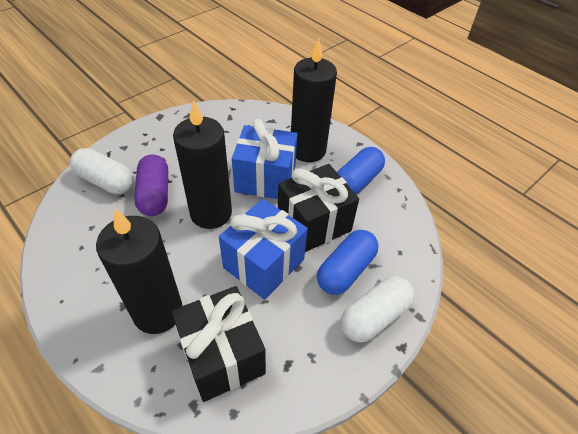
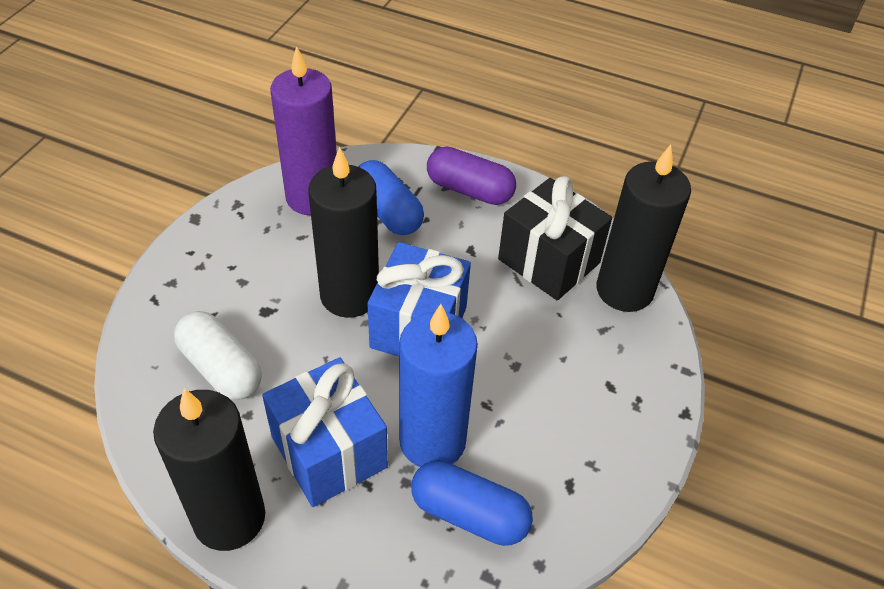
black gift: [172,286,266,402] [278,164,359,252] = 2 -> [498,176,612,300] = 1
blue candle: none = 0 -> [399,304,478,467] = 1
purple candle: none = 0 -> [270,46,337,215] = 1
white capsule: [70,148,133,194] [341,276,415,342] = 2 -> [174,311,262,400] = 1

